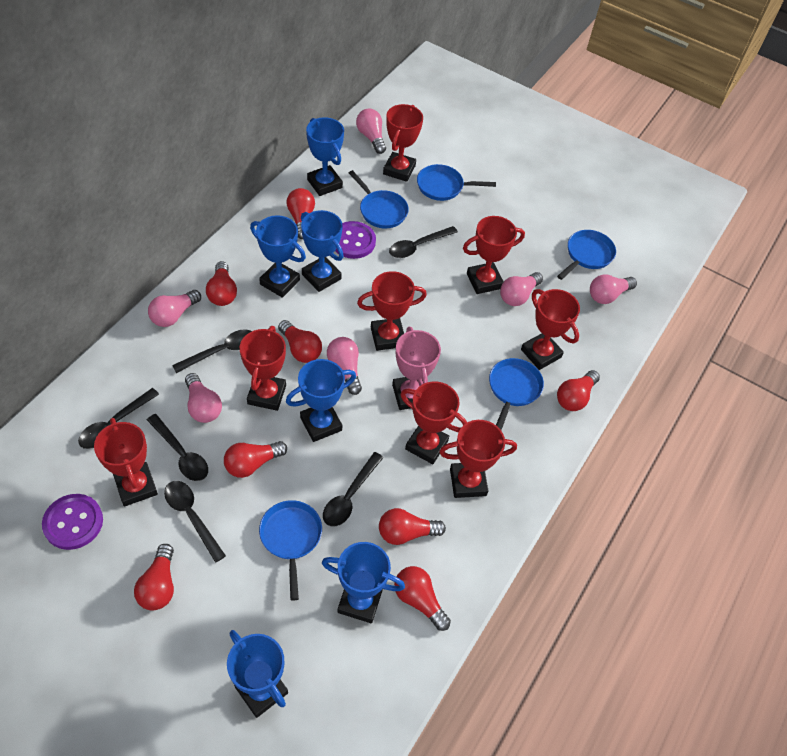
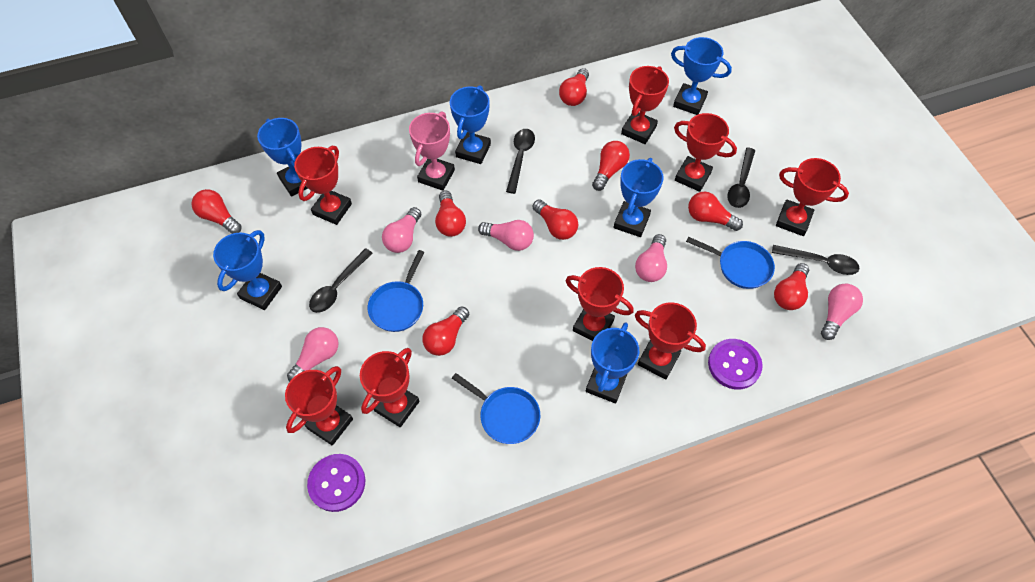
black spoon: [78,388,159,449] [147,414,208,481] [164,481,226,563] [172,329,252,373] [323,452,384,527] [389,226,458,258] = 6 -> [309,248,373,313] [506,129,535,194] [727,147,756,208] [772,245,860,275] = 4
blue pan: [259,500,322,601] [349,170,409,228] [417,164,496,201] [489,358,544,430] [557,230,616,280] = 5 -> [368,250,424,332] [452,373,540,444] [686,237,775,289] = 3
pink light bulb: [148,290,201,327] [185,373,222,423] [327,337,362,395] [356,109,386,154] [500,272,543,306] [590,274,637,304] = 6 -> [287,327,339,382] [382,207,421,253] [478,220,534,251] [635,234,667,282] [821,284,863,340] = 5

